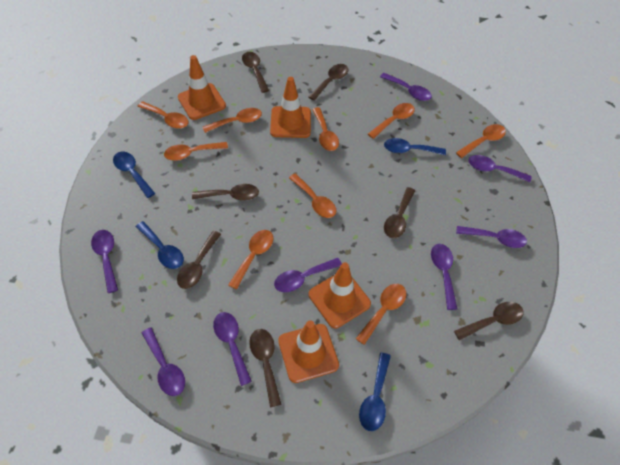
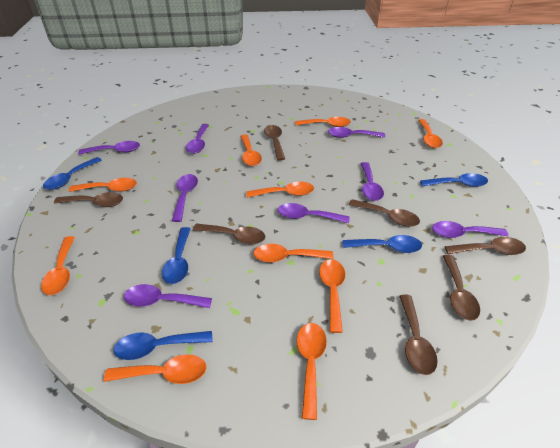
blue spoon: [113,151,155,198] [136,221,184,269] [359,352,391,431] [384,138,446,155] = 4 -> [43,157,102,190] [113,331,213,360] [162,227,191,284] [343,235,422,253] [420,173,488,187] = 5
orange spoon: [137,101,188,129] [164,142,228,161] [203,108,262,133] [228,230,273,290] [289,174,336,218] [312,107,339,151] [356,284,406,345] [368,103,415,139] [456,124,506,158] = 9 -> [41,236,75,295] [69,178,137,192] [104,354,206,384] [240,134,262,166] [246,182,314,198] [253,244,333,262] [295,117,351,127] [297,323,327,420] [319,259,345,333] [418,119,443,148] = 10
orange traffic cone: [178,55,226,120] [270,77,311,138] [278,320,339,383] [309,262,371,328] = 4 -> none = 0

